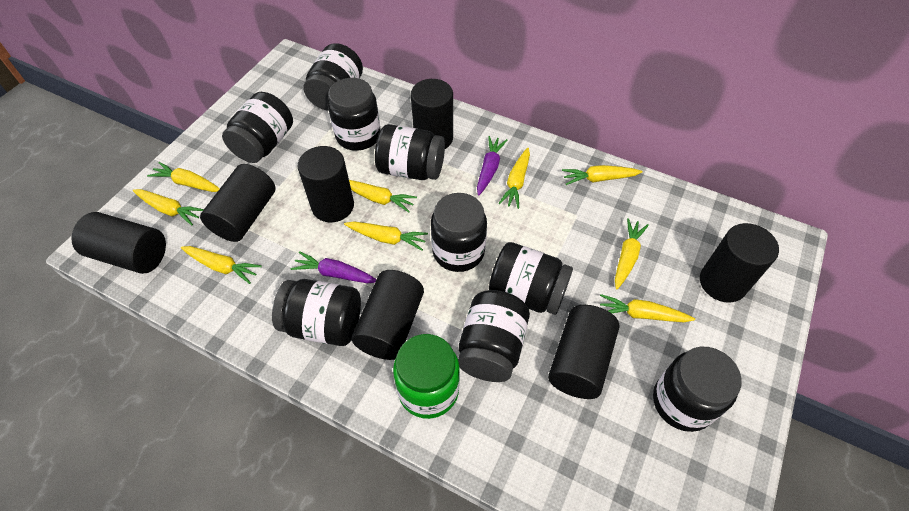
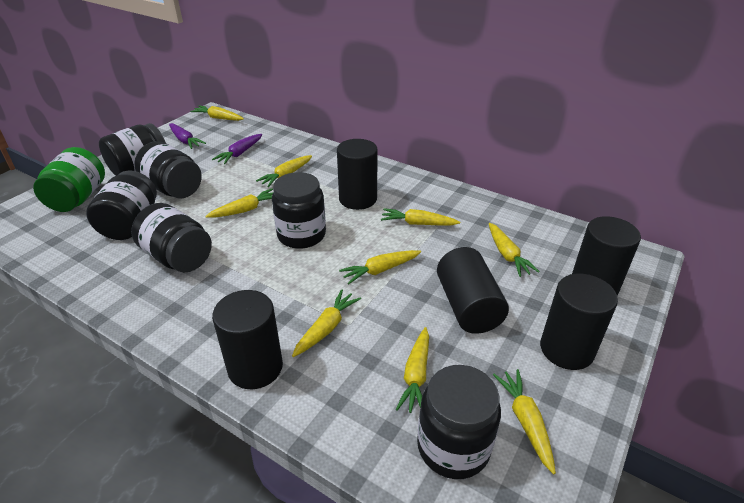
black cylinder: [72,212,166,274] [200,164,276,242] [297,146,354,222] [352,270,424,360] [411,79,453,149] [548,305,619,399] [700,223,779,302] = 7 -> [212,290,283,389] [337,139,378,210] [437,247,509,334] [540,274,618,370] [572,216,641,296] = 5
black jar: [222,92,293,163] [272,279,361,346] [304,43,363,111] [328,78,381,151] [375,124,445,180] [431,193,487,272] [458,290,530,382] [489,242,573,315] [653,347,742,432] = 9 -> [86,170,157,240] [99,123,166,176] [131,203,212,272] [134,141,202,198] [272,172,326,249] [417,365,501,479] = 6

